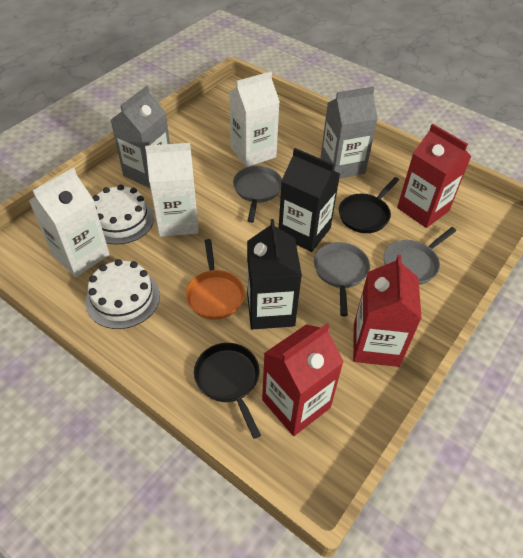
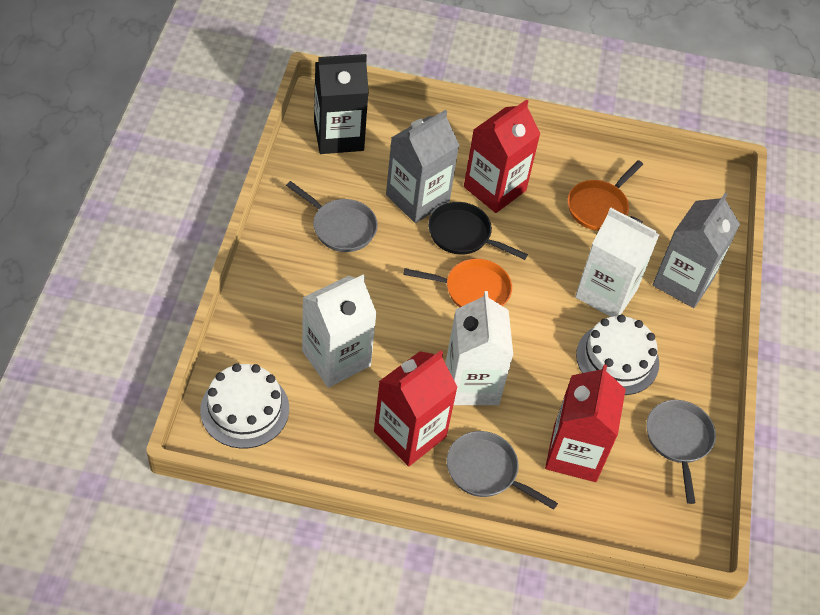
black carton: [247,219,302,330] [279,148,340,252] = 2 -> [314,54,369,154] = 1
black pan: [194,343,261,439] [339,177,399,233] = 2 -> [428,202,528,260] = 1
orange pan: [186,239,245,320] = 1 -> [403,259,512,307] [568,160,643,231] = 2

